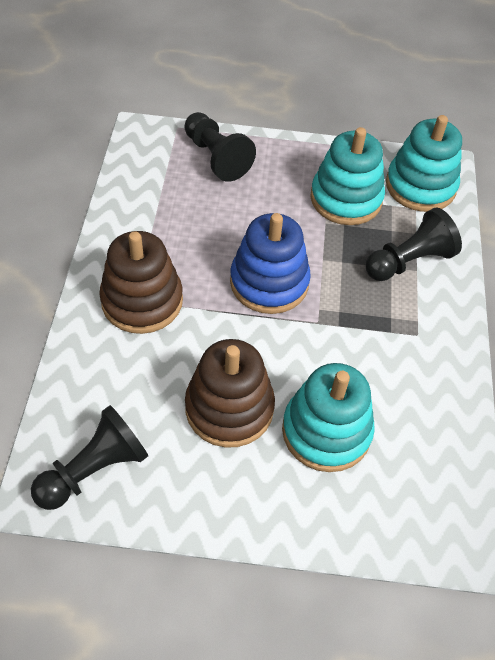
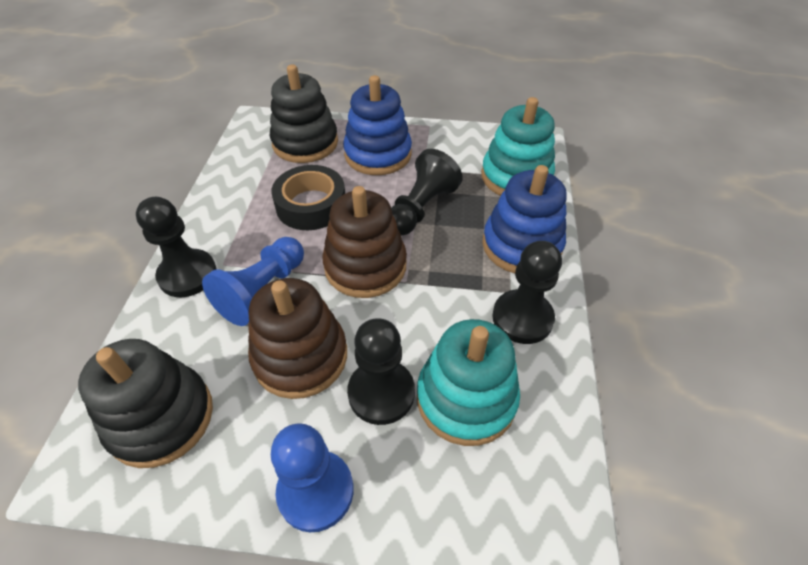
black pawn: [31,405,148,510] [184,112,256,182] [366,207,462,281] = 3 -> [136,197,216,297] [347,318,415,425] [391,149,463,236] [492,241,562,344] = 4
black stacking toy: none = 0 -> [78,339,213,468] [270,65,338,163] = 2
black tape: none = 0 -> [271,165,345,230] = 1
blue pawn: none = 0 -> [202,237,304,326] [271,423,354,532] = 2
blue stacking toy: [230,213,311,314] = 1 -> [343,75,412,175] [482,165,567,273] = 2
turquoise stacking toy: [282,363,375,472] [310,127,385,225] [386,115,462,212] = 3 -> [417,319,520,446] [481,97,555,196] = 2

